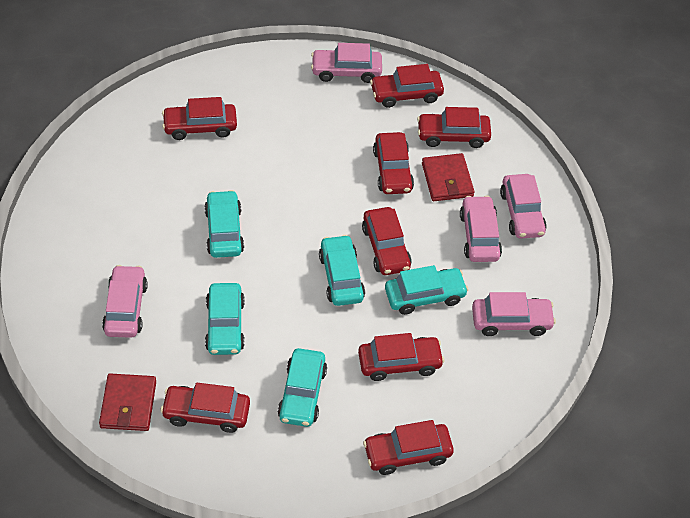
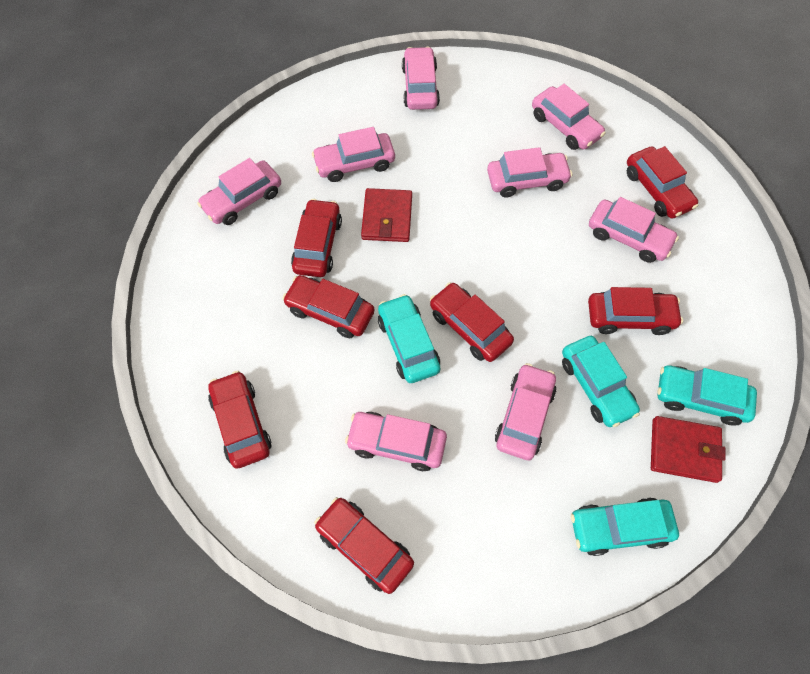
pink car: [102,265,148,338] [311,43,382,83] [460,195,502,262] [472,292,556,336] [500,174,547,239] = 5 -> [197,158,281,225] [312,127,395,182] [345,412,447,471] [402,47,440,110] [487,147,573,198] [495,363,556,460] [532,84,606,150] [589,197,679,263] = 8
red car: [160,383,250,433] [162,97,237,140] [358,333,445,381] [362,207,412,275] [363,420,454,475] [370,64,444,108] [373,132,414,194] [417,107,491,148] = 8 -> [209,371,272,469] [282,275,374,338] [291,199,342,277] [314,497,414,594] [430,282,514,362] [588,287,683,335] [627,146,698,218] = 7
turquoise car: [204,190,244,258] [205,283,245,355] [278,348,327,427] [319,235,365,306] [385,265,468,315] = 5 -> [378,294,440,383] [562,336,640,427] [571,498,679,556] [657,365,757,426] = 4

